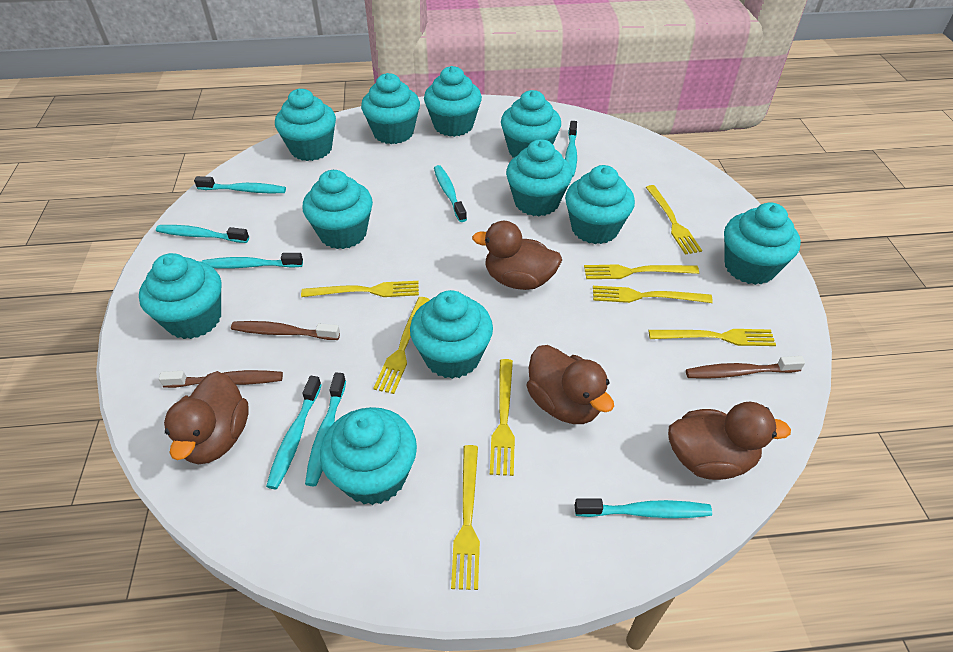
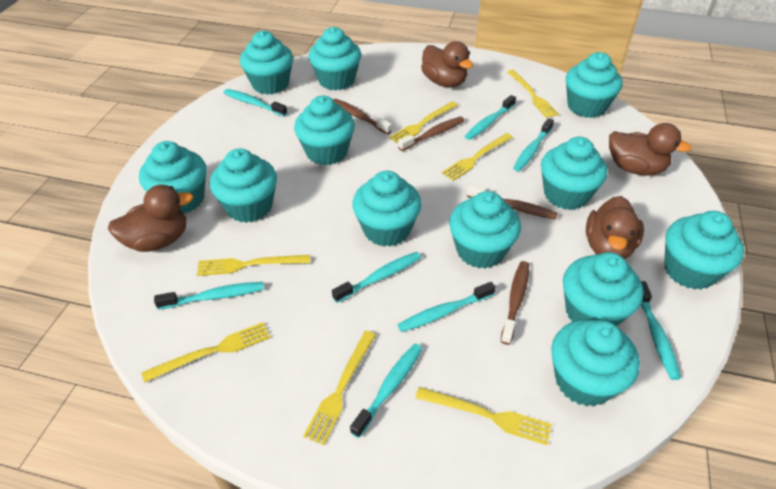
brown toothbrush: [159,370,283,388] [231,321,340,340] [686,356,805,379] = 3 -> [333,99,392,135] [398,116,465,151] [467,185,558,220] [501,261,529,345] = 4
turquoise cupcake: [139,253,221,339] [275,89,336,161] [303,170,373,249] [320,407,417,505] [361,73,420,144] [410,290,493,379] [424,66,482,137] [501,90,561,158] [506,139,572,216] [565,165,635,244] [724,202,801,285] = 11 -> [139,141,206,214] [210,148,277,223] [240,31,293,95] [294,96,355,165] [309,27,361,90] [352,171,421,247] [449,191,521,269] [541,137,607,210] [551,319,640,407] [563,252,643,326] [566,52,623,118] [664,211,744,290] = 12
yellow fork: [301,281,419,297] [373,297,430,394] [451,445,480,590] [490,359,515,476] [584,265,699,279] [593,286,713,303] [646,185,702,255] [649,329,776,346] = 8 -> [142,322,270,383] [197,255,310,276] [303,331,376,445] [389,101,458,143] [415,387,552,445] [442,133,513,181] [508,70,559,118] = 7

